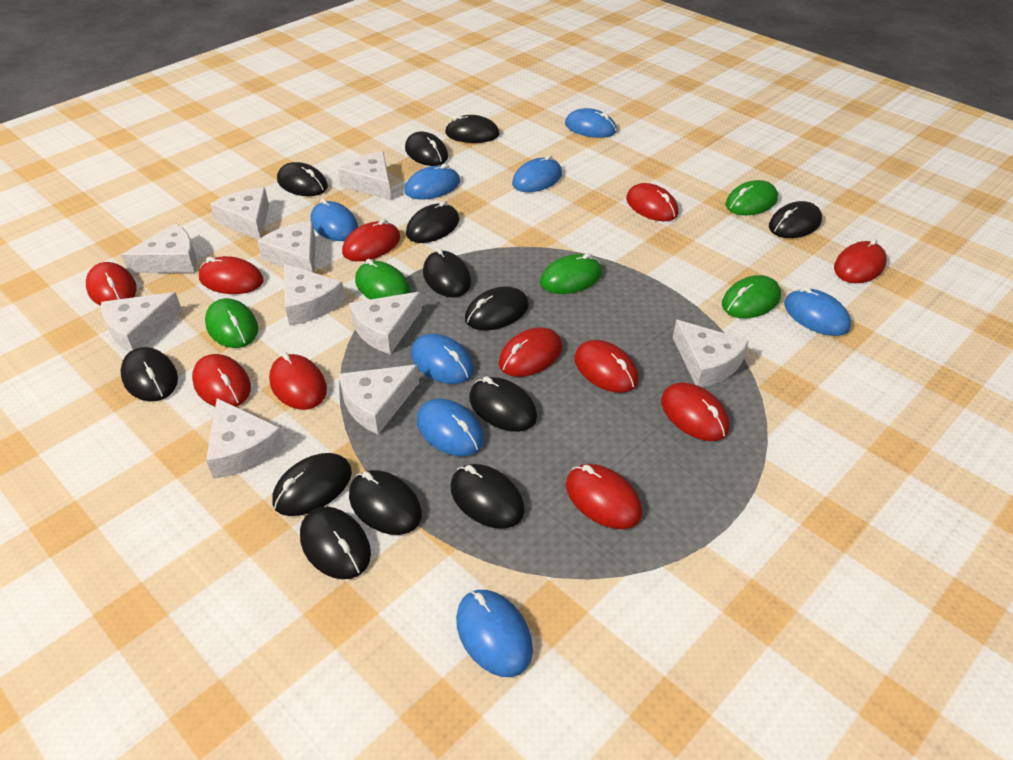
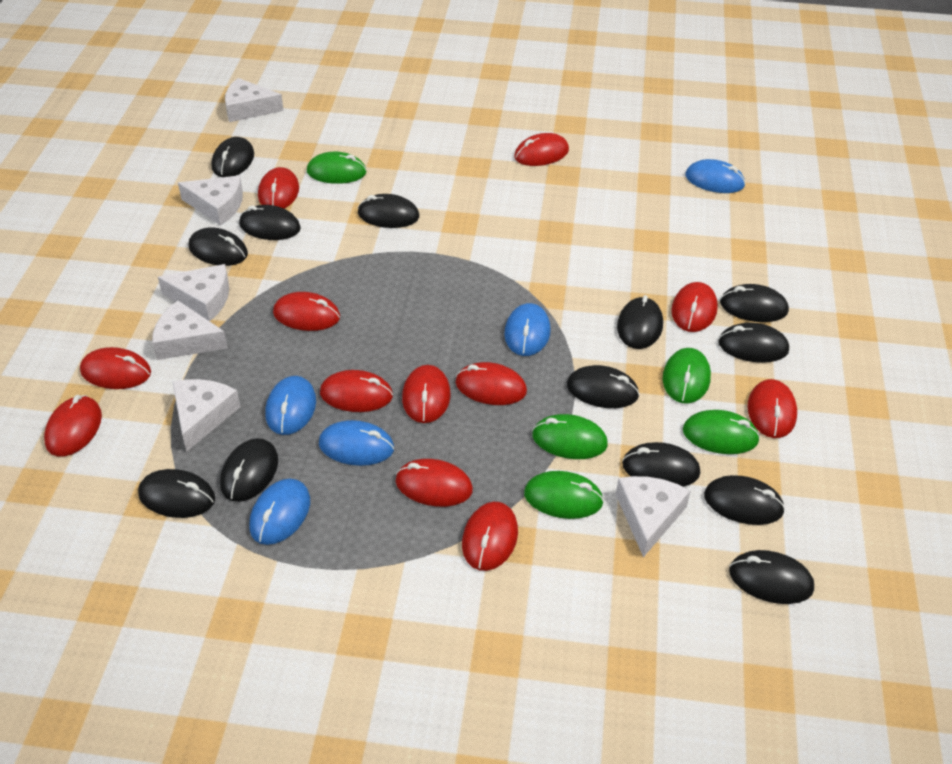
blue mouse: [310,198,358,241] [405,164,460,200] [411,334,474,384] [417,399,484,456] [456,590,533,677] [512,155,562,192] [565,108,617,138] [784,286,851,336] = 8 -> [249,479,310,545] [265,376,316,435] [319,420,394,466] [504,303,550,356] [685,159,745,193] = 5
red mouse: [86,262,137,306] [192,354,251,407] [199,256,264,294] [269,352,327,410] [342,219,400,261] [499,327,562,377] [566,464,642,529] [574,340,639,393] [626,183,678,221] [661,383,729,441] [834,239,887,283] = 11 -> [44,395,102,456] [80,347,151,389] [258,167,299,209] [273,292,340,331] [320,370,393,412] [396,459,473,507] [402,365,451,423] [456,362,527,405] [462,502,518,571] [514,133,569,166] [671,282,718,332] [747,379,797,438] = 12
white cheese: [101,292,182,352] [122,223,197,273] [206,398,285,479] [211,188,269,240] [257,221,316,273] [284,264,345,326] [338,151,391,200] [339,365,419,434] [349,292,422,354] [673,320,749,387] = 10 -> [152,301,228,360] [158,264,229,321] [172,379,240,452] [178,176,243,226] [225,78,284,122] [616,476,691,557] = 6

